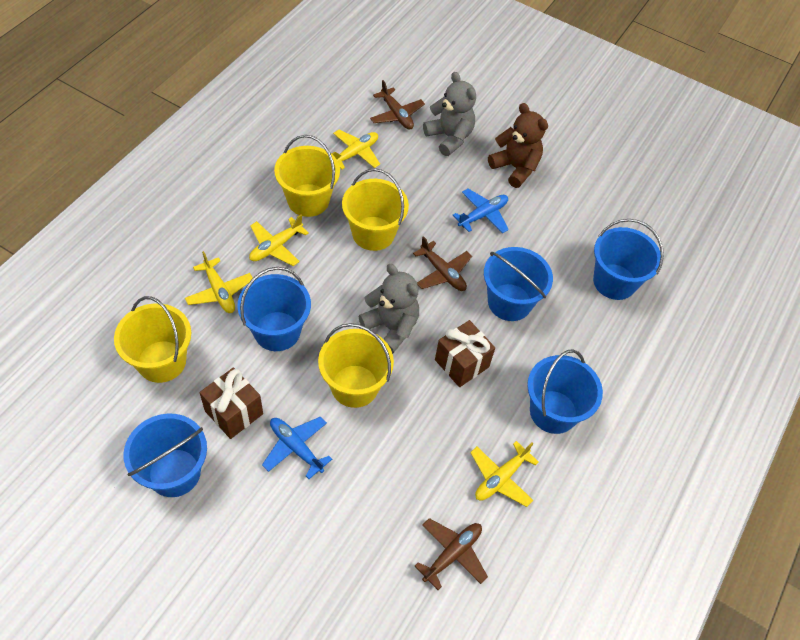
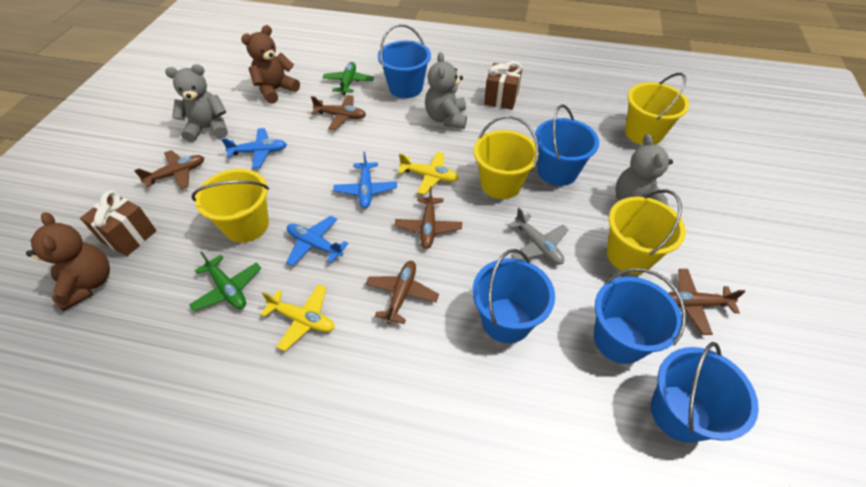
blue plane: [262,416,332,479] [453,189,509,234] = 2 -> [221,128,287,169] [286,216,348,266] [333,152,397,208] = 3
brown plane: [370,80,425,130] [413,236,472,291] [415,518,488,590] = 3 -> [134,150,204,189] [311,95,366,130] [365,261,439,324] [395,186,462,249] [669,269,746,335] = 5
brown teddy bear: [488,103,548,188] = 1 -> [26,212,110,311] [241,25,300,104] = 2
green plane: none = 0 -> [189,251,261,311] [322,62,374,95] = 2
grey plane: none = 0 -> [508,208,569,265] = 1
grey teddy bear: [359,264,419,354] [423,72,476,156] = 2 -> [165,64,228,142] [425,52,467,129] [615,134,673,206] = 3
yellow plane: [185,251,253,313] [249,214,309,266] [331,130,380,169] [470,441,539,507] = 4 -> [260,284,334,351] [398,152,459,195] = 2

